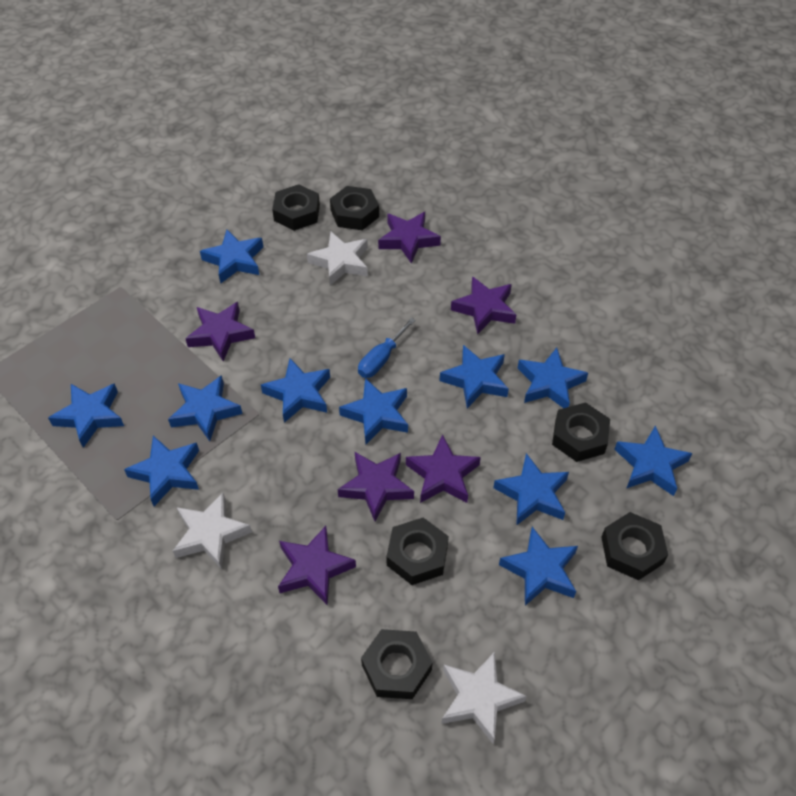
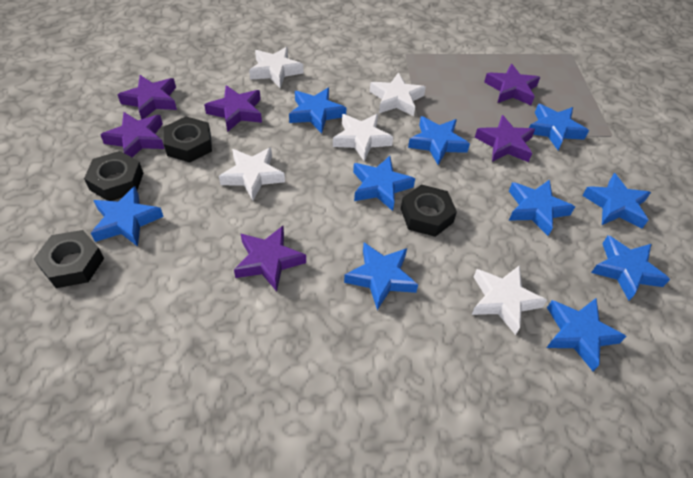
black nut: [272,184,320,231] [330,186,379,230] [361,629,433,699] [386,517,449,585] [552,402,610,462] [601,512,668,580] = 6 -> [34,230,104,288] [84,151,143,201] [164,116,212,162] [401,184,457,237] = 4
blue screwdriver: [358,318,416,378] = 1 -> none = 0
blue star: [48,383,124,448] [124,436,199,506] [168,375,242,441] [200,229,263,283] [261,358,330,423] [339,378,408,444] [440,345,509,408] [493,453,569,526] [499,527,578,606] [517,348,588,408] [614,425,692,496] = 11 -> [91,186,164,247] [289,88,346,134] [344,243,418,310] [353,156,415,211] [408,116,470,165] [509,180,575,236] [529,104,589,150] [547,298,627,371] [582,173,651,228] [591,235,670,301] = 10
white star: [173,493,252,569] [307,232,368,286] [441,652,527,743] = 3 -> [219,147,285,200] [249,47,303,88] [333,114,393,162] [370,72,426,116] [472,265,547,335] = 5

